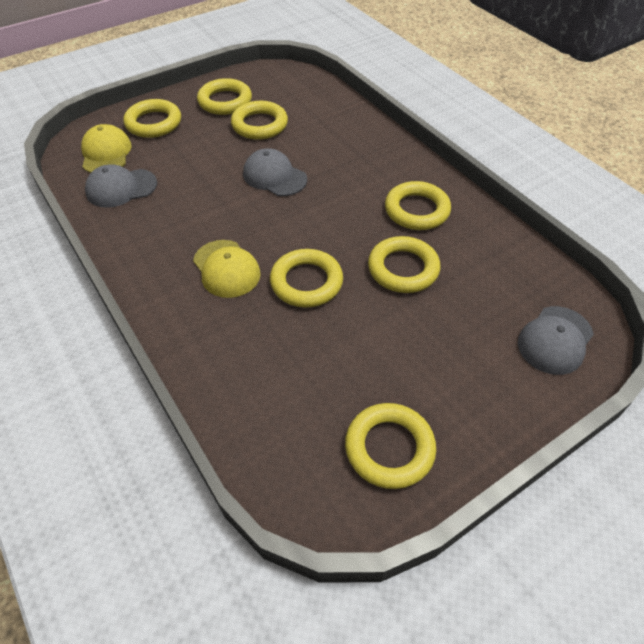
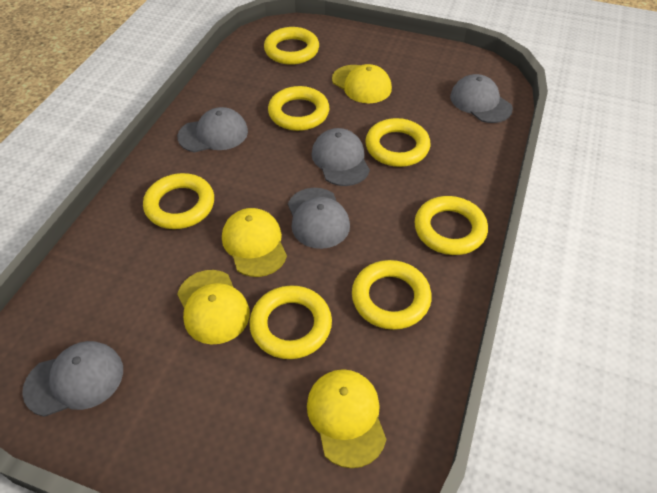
grey cap: [85,164,157,208] [243,148,307,196] [518,306,594,375] = 3 -> [22,341,123,417] [177,107,248,152] [288,188,350,249] [312,128,370,186] [450,74,513,123] = 5
yellow cap: [81,124,132,173] [193,240,261,298] = 2 -> [177,270,250,345] [222,208,287,277] [307,369,386,468] [332,64,392,103] = 4

